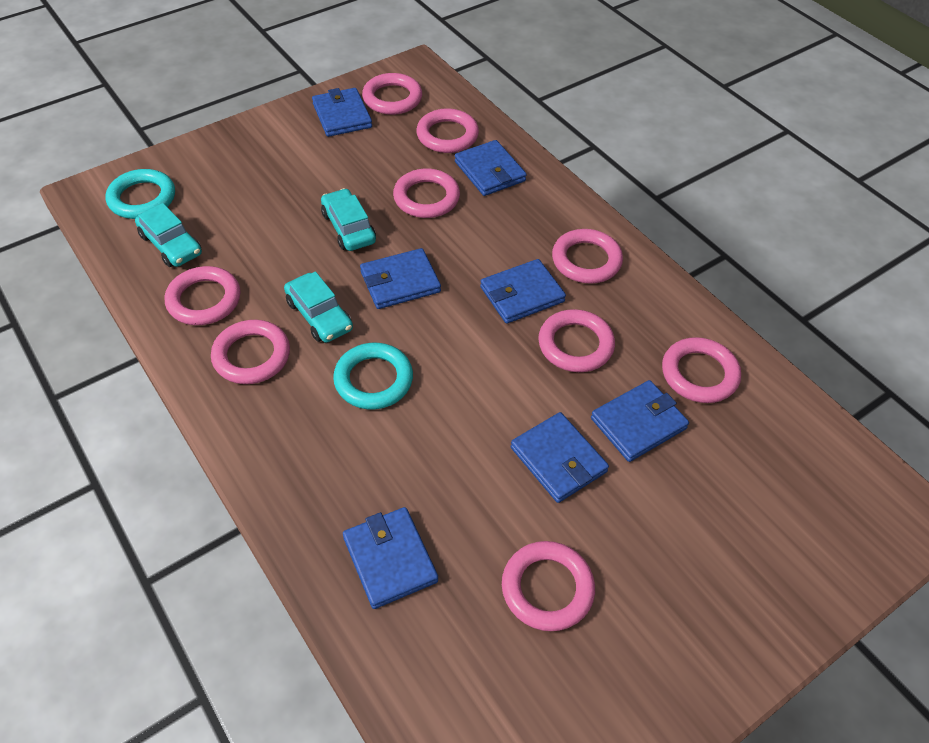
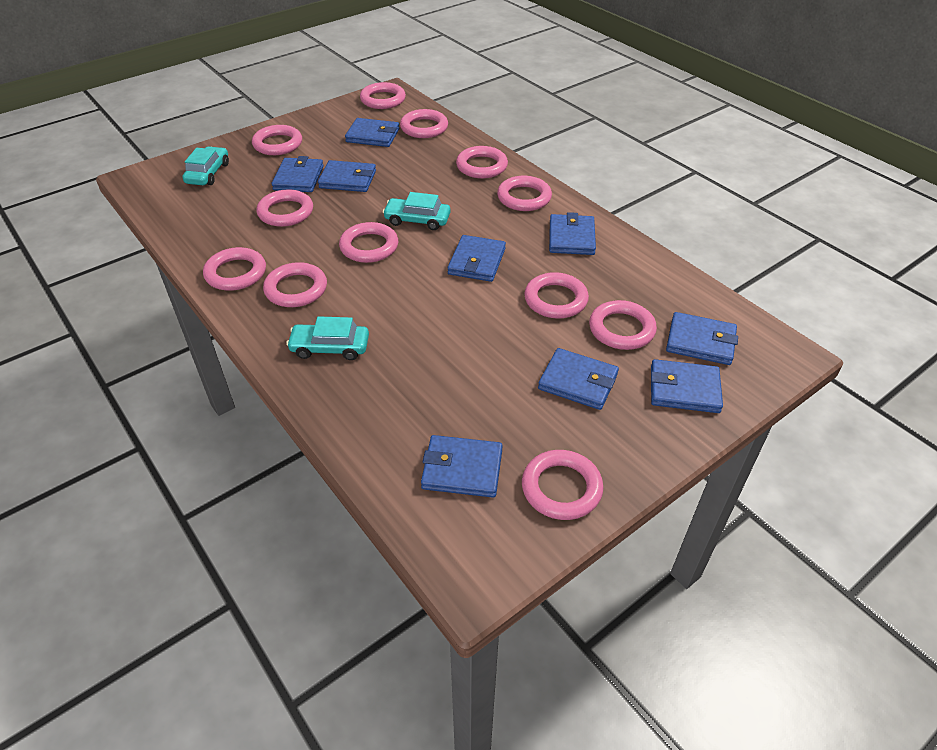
blue wallet: [312,88,372,137] [343,507,438,609] [360,248,441,309] [455,140,527,196] [480,259,566,324] [511,412,609,503] [591,380,689,462] = 7 -> [272,156,324,192] [318,160,376,192] [345,118,400,147] [421,435,503,498] [447,235,506,282] [538,348,619,410] [549,212,596,255] [651,359,723,413] [666,312,738,365] = 9
pink ring: [165,266,240,325] [211,320,290,384] [362,73,422,115] [393,168,460,218] [416,108,479,153] [502,541,595,631] [538,309,615,372] [552,229,623,284] [662,337,741,403] = 9 -> [203,247,266,291] [252,125,302,155] [256,189,313,227] [263,262,327,307] [339,222,398,263] [360,82,406,109] [400,109,448,138] [456,146,508,179] [497,176,552,211] [522,450,603,520] [524,272,589,319] [589,300,657,350] = 12
turquoise ring: [105,169,175,219] [333,343,413,409] = 2 -> none = 0

